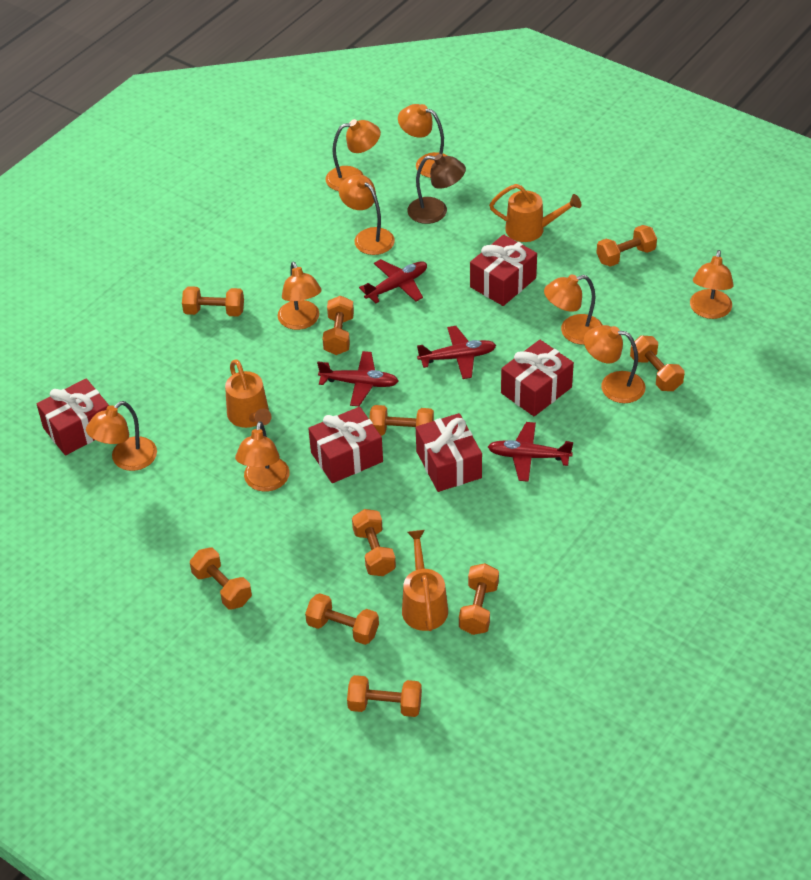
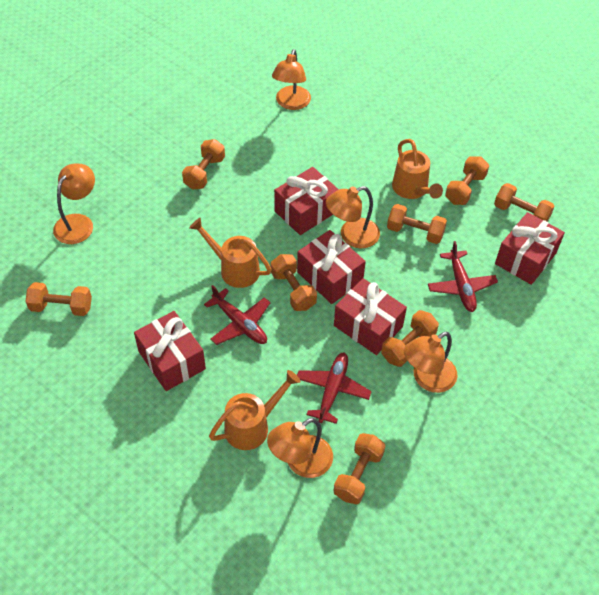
brown lamp: [407,154,466,224] = 1 -> none = 0
orange dumbbell: [182,286,244,317] [190,548,252,609] [305,593,379,645] [323,295,354,355] [347,675,422,717] [352,509,396,576] [369,405,434,436] [459,563,499,635] [596,225,657,267] [630,335,685,391] = 10 -> [25,282,92,316] [182,139,225,190] [271,254,317,311] [334,433,385,504] [381,310,439,367] [387,204,447,244] [445,156,489,205] [494,183,555,222] = 8
orange lamp: [86,401,157,471] [235,421,290,492] [278,261,322,330] [326,119,381,191] [339,175,395,255] [398,104,447,178] [544,274,603,345] [584,325,645,403] [690,250,734,319] = 9 -> [53,164,95,244] [267,418,333,478] [272,49,311,110] [326,186,380,248] [404,331,458,393] = 5
red plane: [317,351,399,406] [359,259,427,303] [417,326,496,379] [488,422,573,482] = 4 -> [204,285,271,345] [297,352,372,424] [428,241,498,312] = 3

